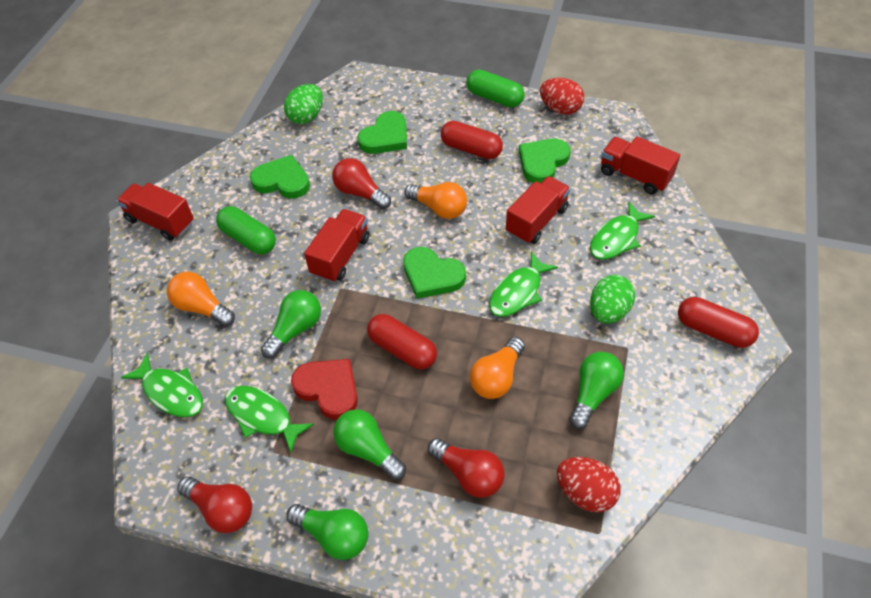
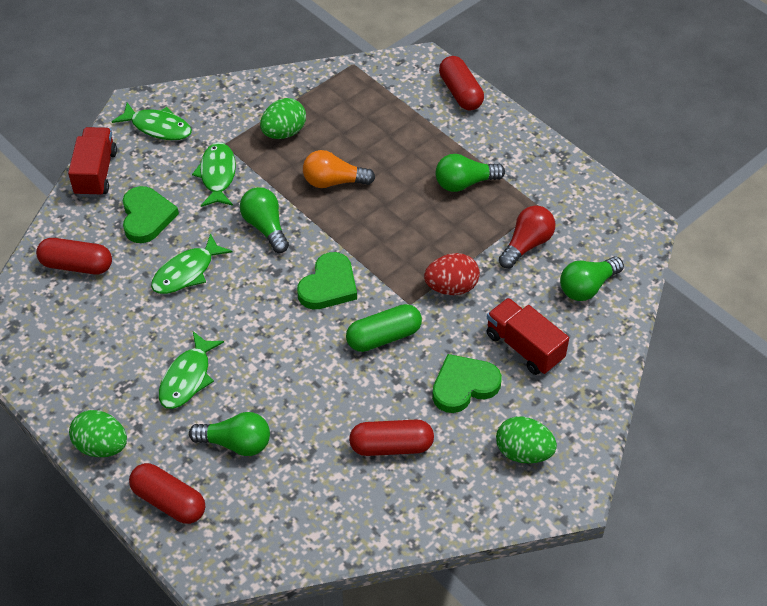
green capsule: [216,206,276,254] [466,69,524,108] = 2 -> [346,304,422,352] = 1
green egg: [284,84,323,124] [590,275,635,324] = 2 -> [69,410,127,457] [260,98,306,139] [496,416,557,464] = 3
green heart: [250,155,310,199] [358,111,407,154] [403,247,466,299] [519,138,571,183] = 4 -> [123,186,179,243] [297,252,357,309] [432,354,502,413] = 3
orange light bulb: [167,272,235,326] [404,182,467,219] [470,337,525,399] = 3 -> [303,150,375,188] = 1
red capsule: [367,314,437,369] [441,121,503,159] [678,297,759,348] = 3 -> [36,238,112,274] [129,463,205,524] [349,419,434,456] [439,56,484,110] = 4
red egg: [540,78,584,115] [557,457,621,512] = 2 -> [424,253,480,295] = 1
red heart: [291,359,358,420] = 1 -> none = 0
red light bulb: [177,476,252,533] [332,158,391,209] [428,438,505,498] = 3 -> [499,206,555,269] = 1
red truck: [116,183,194,241] [304,209,370,283] [506,176,571,244] [601,136,680,194] = 4 -> [68,127,117,197] [486,298,569,375] = 2

